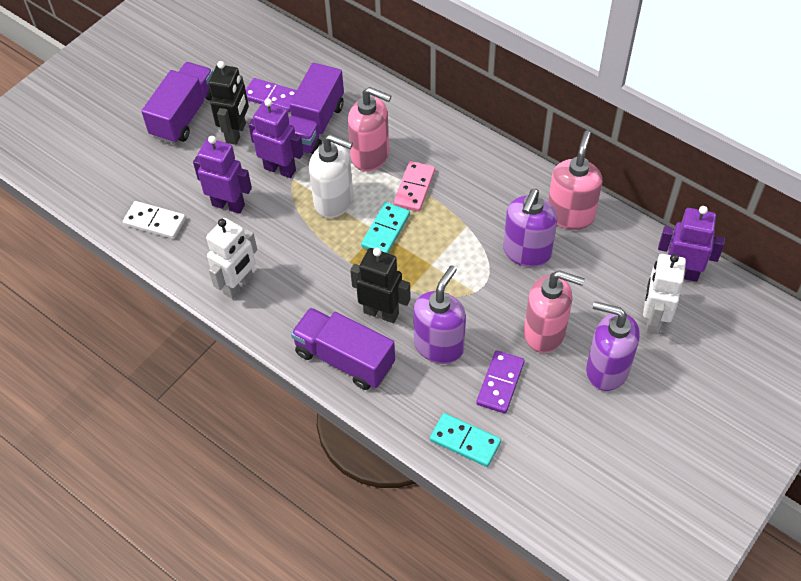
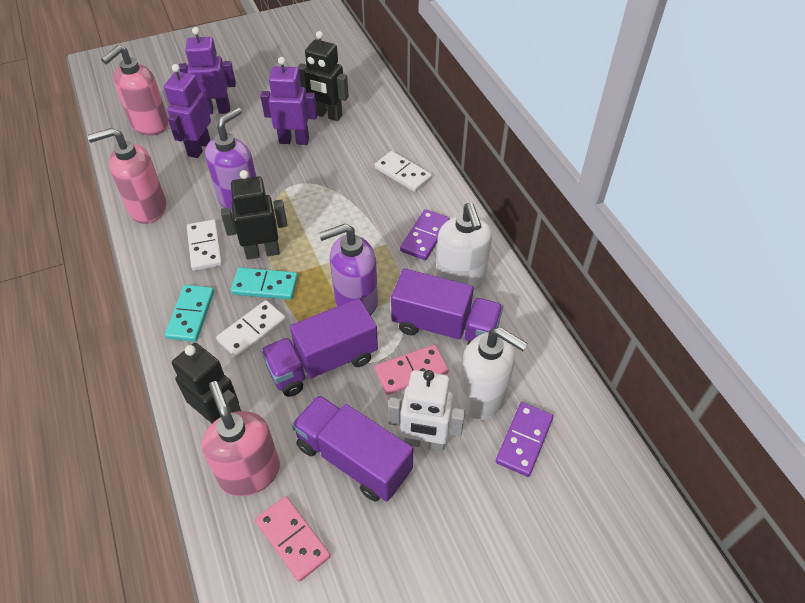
black robot: [209,61,249,145] [350,248,411,323] = 2 -> [172,343,241,423] [221,170,287,260] [298,31,349,121] = 3
pink domino: [393,161,435,212] = 1 -> [255,497,330,582] [375,345,449,395] = 2
purple soap dispenser: [413,265,466,364] [503,189,557,267] [586,301,640,391] = 3 -> [205,107,256,212] [319,224,378,316] = 2
white domino: [123,201,186,239] = 1 -> [187,220,222,271] [216,300,286,358] [375,151,432,192] = 3
white robot: [206,218,257,299] [643,254,686,335] = 2 -> [388,370,465,451] = 1
white soap dispenser: [309,134,353,218] = 1 -> [435,203,492,290] [457,327,528,420] = 2

